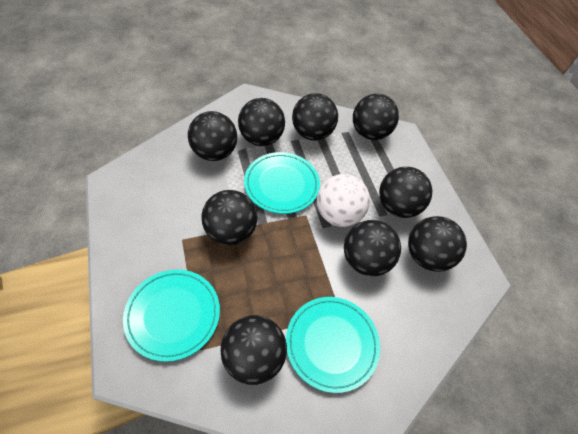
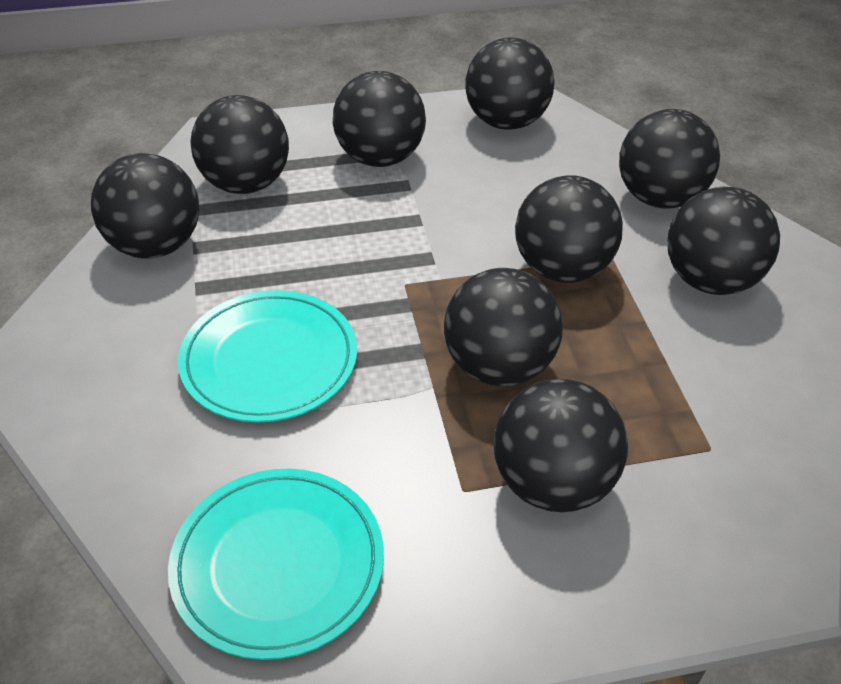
turquoise plate: [123,269,220,362] [244,152,320,214] [286,297,380,393] = 3 -> [168,468,384,660] [178,290,357,423] = 2
white ball: [317,174,370,227] = 1 -> none = 0

